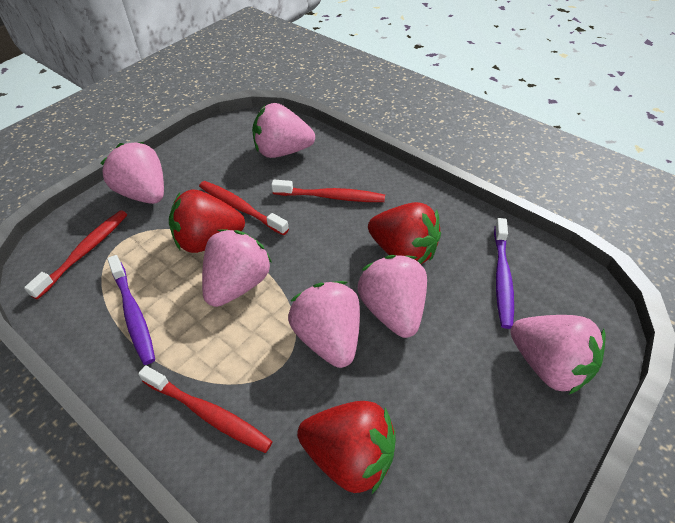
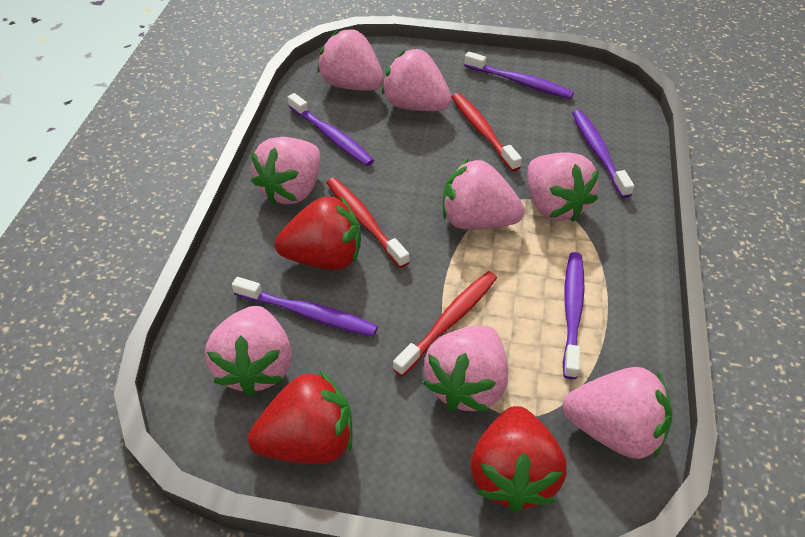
pink strawberry: [101,142,164,204] [202,229,272,307] [252,103,315,158] [288,281,360,368] [358,255,427,338] [510,315,606,394] = 6 -> [205,306,292,396] [251,137,321,205] [317,29,384,91] [382,49,452,111] [423,325,508,412] [443,159,525,230] [527,152,599,222] [562,367,672,459] = 8
purple toothbrush: [107,255,155,365] [494,218,514,329] = 2 -> [232,277,378,337] [288,93,374,166] [464,52,574,99] [563,252,584,379] [572,110,634,198] = 5
red toothbrush: [24,210,127,300] [138,365,273,453] [199,181,289,235] [271,180,385,202] = 4 -> [326,178,409,268] [393,271,497,377] [452,93,522,171] = 3

